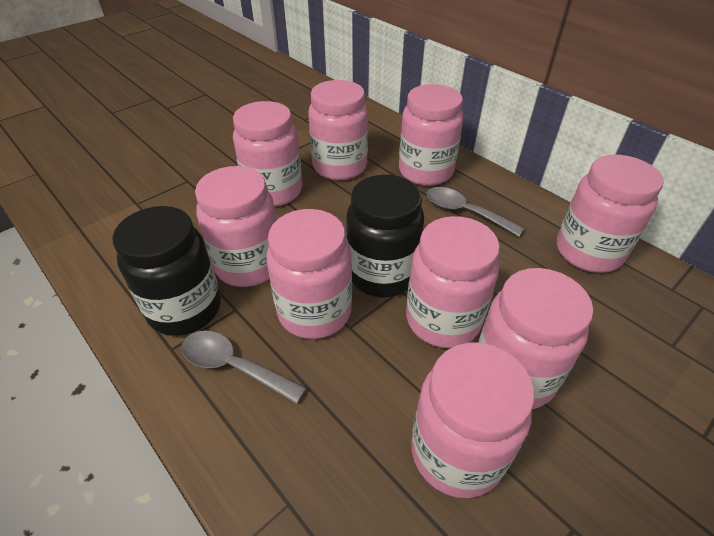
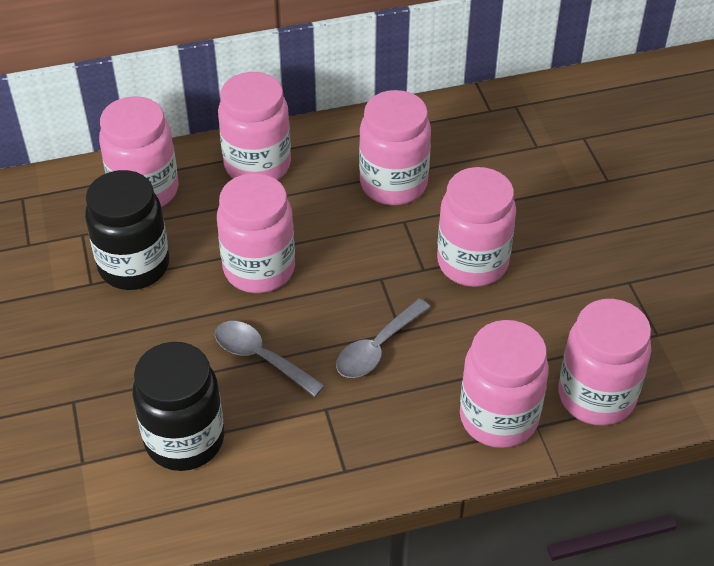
pink jar: [195,166,277,287] [233,101,302,207] [266,209,352,339] [308,80,368,180] [399,84,463,186] [406,216,500,348] [411,343,534,498] [478,268,593,409] [557,155,664,273] = 9 -> [99,96,179,207] [217,173,295,293] [218,72,291,180] [359,90,431,205] [437,167,516,287] [460,320,549,448] [558,299,651,426] = 7

